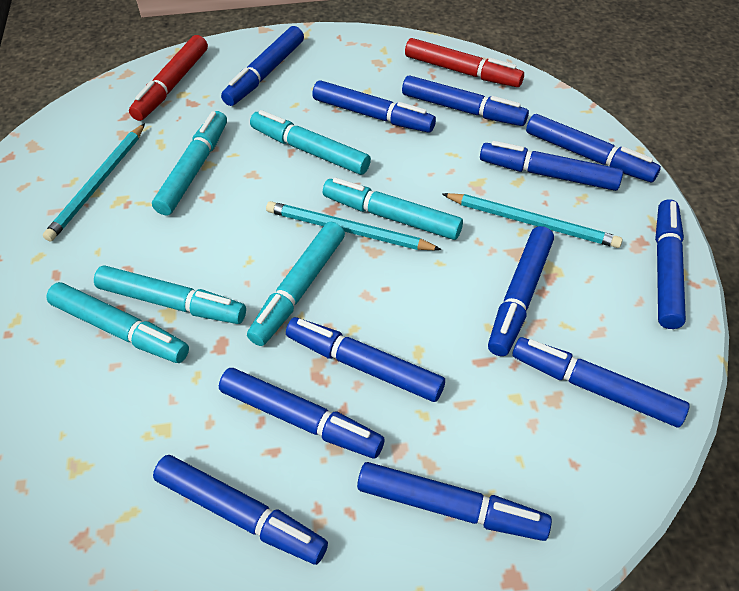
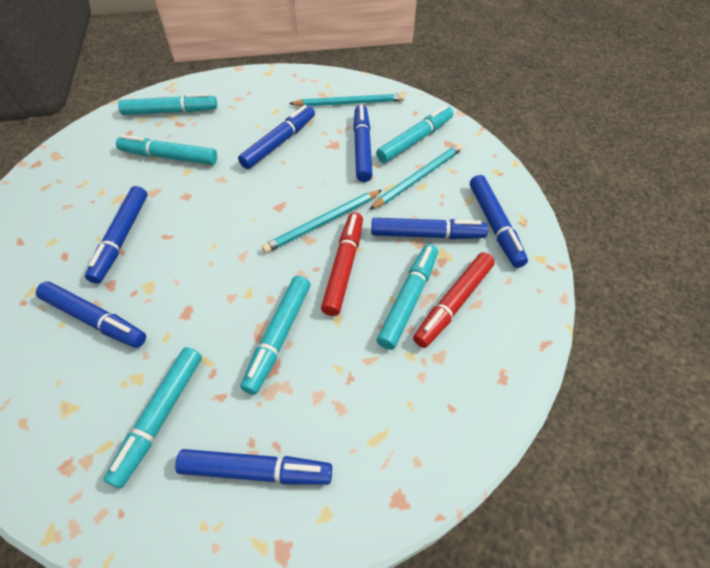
blue marker: [153,455,328,565] [219,368,385,459] [221,26,304,106] [286,317,445,402] [312,80,436,133] [357,462,552,541] [402,76,529,126] [480,141,623,191] [488,226,554,356] [512,337,689,427] [526,114,661,182] [655,199,686,329] = 12 -> [36,281,146,348] [85,186,147,284] [175,449,332,485] [238,105,315,169] [353,105,373,182] [371,218,488,239] [470,175,528,268] = 7

